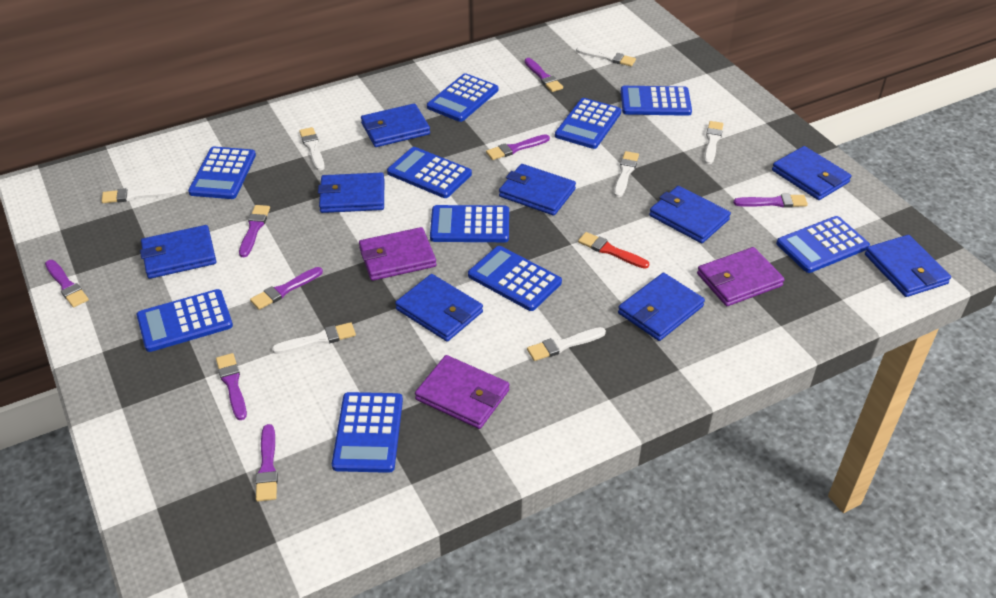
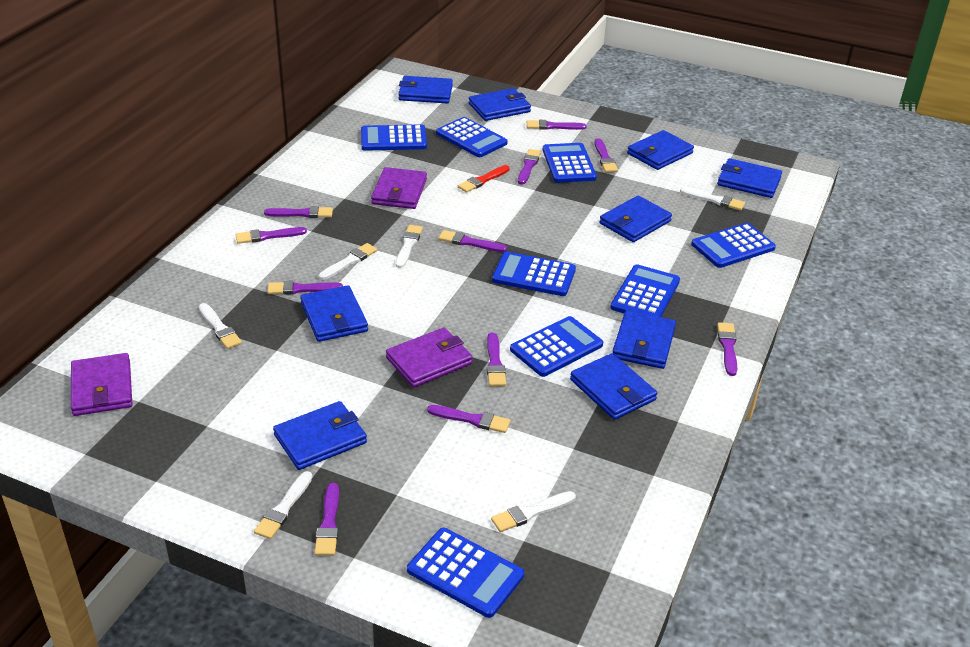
blue calculator: [137,289,233,352] [188,147,256,199] [332,392,403,473] [387,147,472,198] [427,73,498,122] [430,205,509,242] [468,246,562,311] [555,98,621,149] [621,86,692,116] [776,216,870,273] = 10 -> [361,124,427,151] [407,528,524,618] [436,117,508,157] [492,252,576,296] [510,316,603,377] [543,143,597,183] [610,264,680,317] [691,223,776,268] = 8
purple brush: [45,260,89,307] [216,353,247,420] [239,205,270,257] [250,267,323,310] [256,424,278,502] [486,134,550,160] [525,58,563,92] [733,194,808,208] = 8 -> [236,227,307,244] [264,206,333,218] [268,281,343,295] [314,483,339,556] [427,405,510,433] [438,230,507,252] [487,333,506,386] [518,149,541,184] [527,120,587,130] [594,138,618,172] [717,322,737,376] = 11
white brush: [102,187,177,203] [272,322,356,354] [299,127,325,171] [527,327,606,361] [576,46,636,66] [614,151,639,197] [704,121,723,164] = 7 -> [199,303,242,349] [254,471,312,539] [319,243,377,280] [396,225,423,268] [491,491,576,532] [680,187,745,211] = 6

